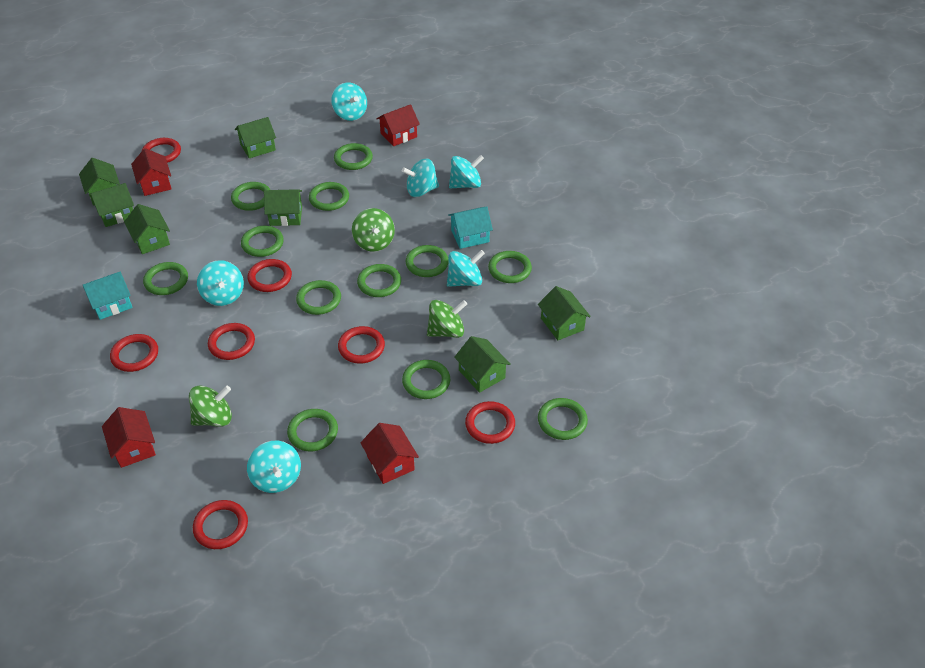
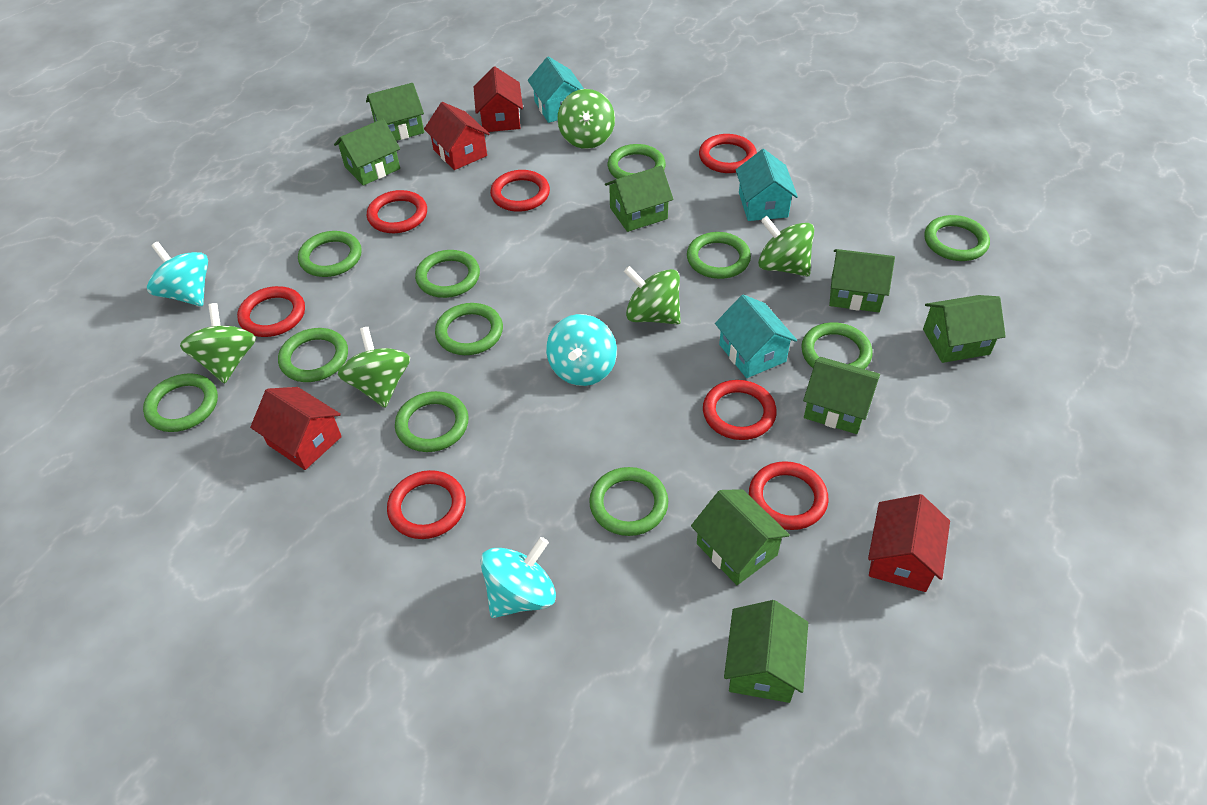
green house: [79,158,120,206] [91,183,134,227] [124,204,170,254] [235,117,276,158] [264,189,302,226] [454,336,511,393] [538,286,591,340] = 7 -> [334,119,400,186] [366,83,424,141] [605,166,673,232] [691,489,790,585] [724,600,808,703] [803,357,880,434] [829,249,895,312] [923,295,1006,363] = 8
green ring: [143,262,188,295] [231,182,270,211] [241,226,284,257] [287,409,338,451] [296,280,341,315] [309,182,349,211] [334,143,373,170] [357,264,401,297] [402,360,450,399] [406,245,448,277] [488,251,532,283] [538,398,588,440] = 12 -> [143,373,218,432] [278,328,348,382] [298,231,362,277] [395,391,469,452] [415,250,480,298] [435,303,503,355] [589,467,668,536] [608,144,666,179] [687,232,751,279] [801,322,873,369] [924,215,990,261] = 11
green spinning top: [189,386,232,427] [352,208,395,252] [427,300,467,338] = 3 -> [180,303,256,384] [338,327,410,408] [557,89,615,149] [624,266,681,325] [758,216,814,276] = 5
turquoise house: [82,272,133,320] [448,206,493,249] = 2 -> [528,57,584,123] [715,295,797,378] [736,149,798,221] = 3
turquoise spinning top: [197,260,244,306] [247,441,301,493] [331,83,367,121] [402,159,439,197] [447,250,485,287] [449,155,484,188] = 6 -> [147,242,208,306] [481,537,556,618] [546,314,617,386] = 3

